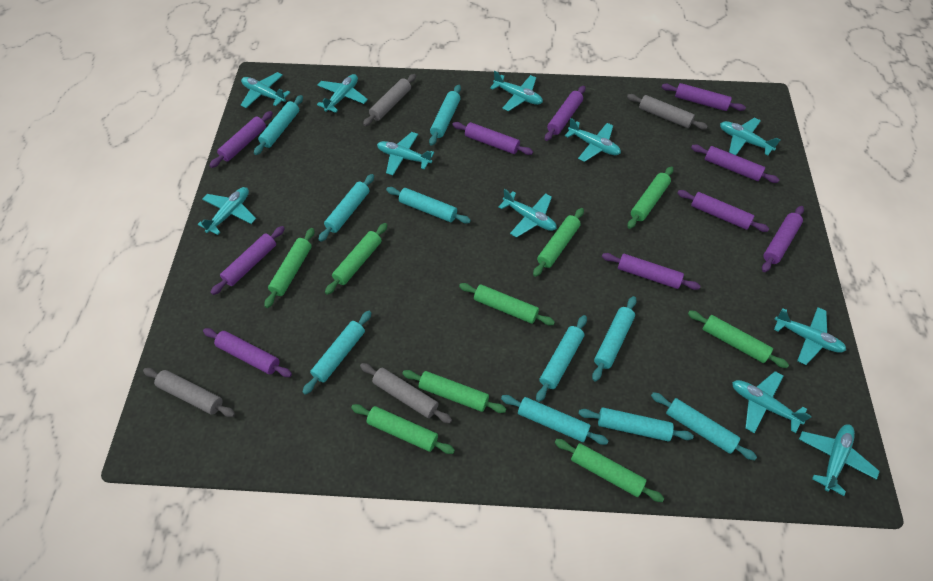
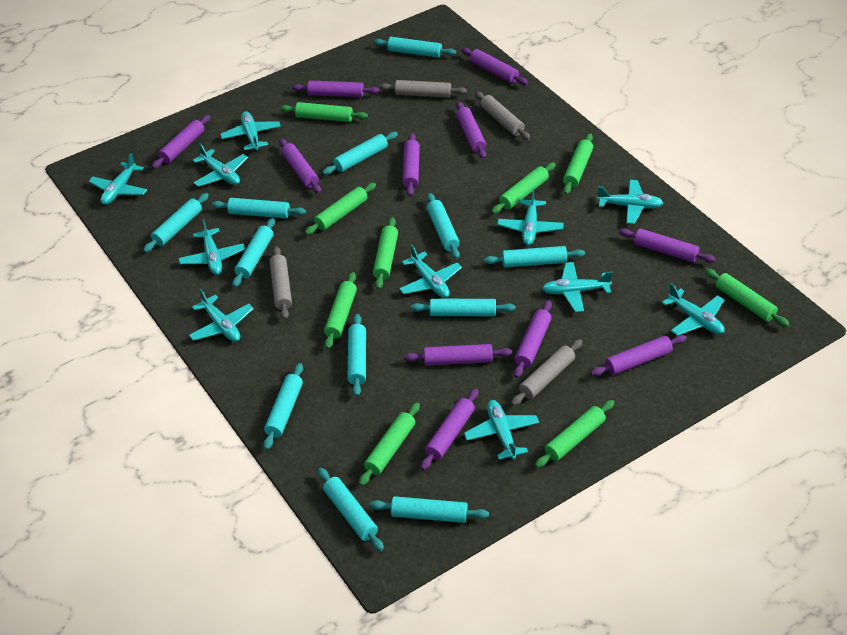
purple rolling pin: [203,328,292,377] [209,111,273,168] [210,226,285,295] [452,122,533,155] [545,86,585,141] [602,253,701,290] [662,83,746,111] [677,190,769,232] [691,145,779,183] [762,206,804,272] = 10 -> [152,115,210,169] [279,139,321,193] [292,81,379,97] [402,133,420,196] [404,344,512,365] [421,389,479,471] [456,101,486,159] [462,48,528,85] [514,300,552,378] [591,335,687,376] [619,228,716,263] = 11
turquoise rolling pin: [254,95,303,155] [303,311,372,395] [318,174,374,242] [386,187,471,224] [429,85,461,146] [501,395,608,445] [536,315,587,402] [578,408,694,442] [592,296,637,381] [651,392,757,460] = 10 -> [143,193,209,253] [212,198,306,218] [232,218,275,287] [263,363,303,450] [318,468,384,551] [323,132,398,175] [348,314,366,397] [370,496,489,523] [374,37,456,58] [411,299,515,316] [427,193,460,259] [484,246,585,267] = 12

